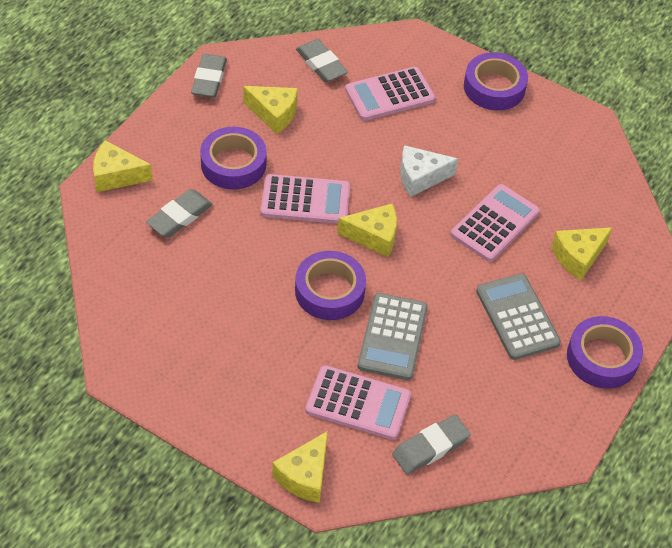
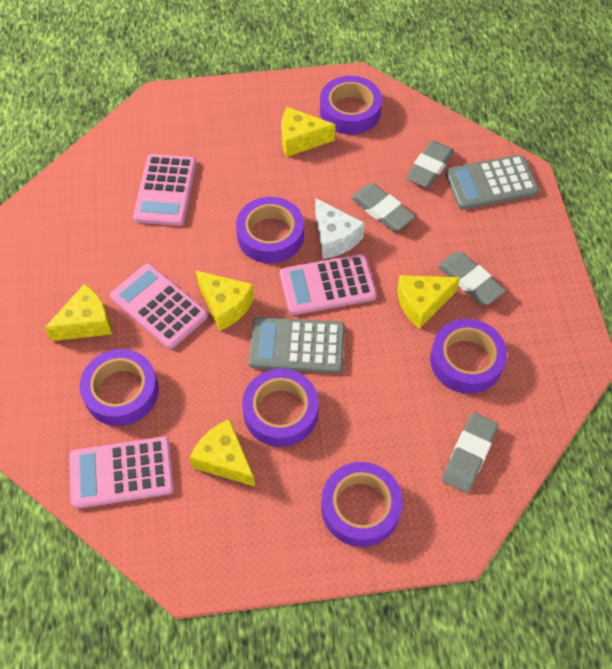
purple tape: [200,127,267,189] [295,251,366,320] [464,52,528,110] [567,316,643,389] = 4 -> [80,349,159,426] [236,197,304,263] [242,368,319,447] [320,76,382,135] [321,462,403,547] [430,319,507,394] = 6

